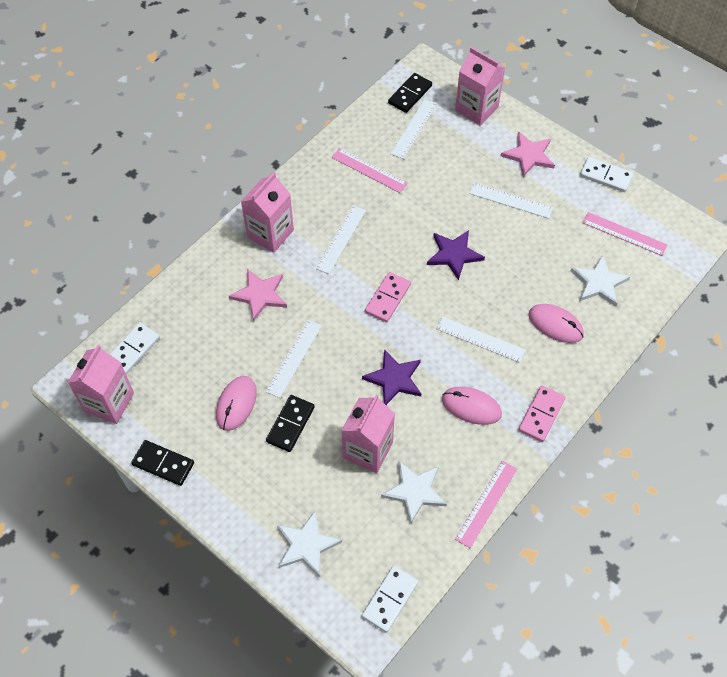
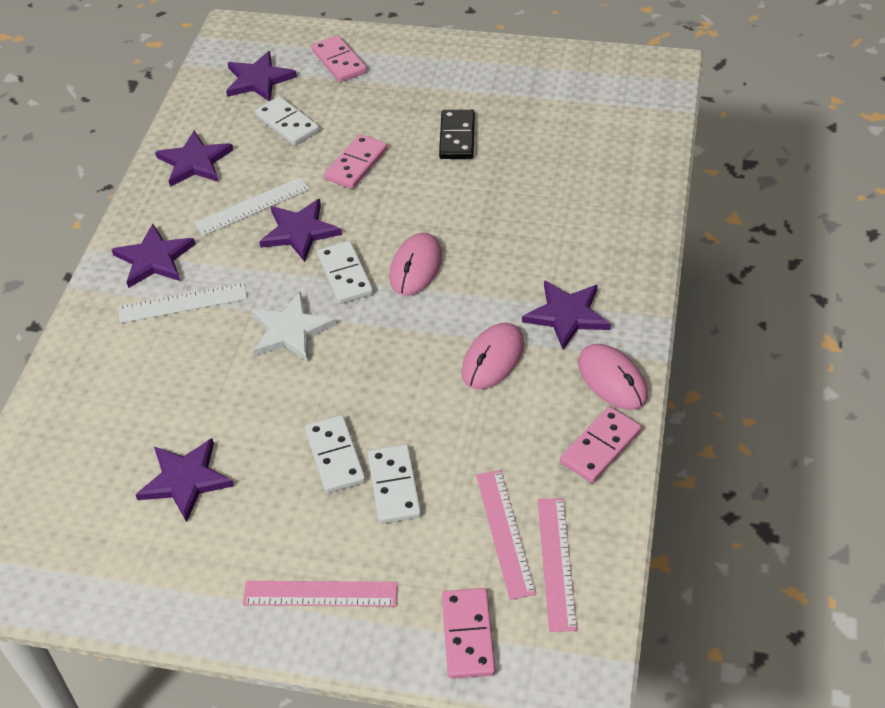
black domino: [131,440,194,486] [266,395,315,452] [388,73,432,113] = 3 -> [439,110,475,159] = 1
pink carton: [68,345,134,424] [241,172,294,253] [341,394,395,473] [455,47,505,125] = 4 -> none = 0
pink domino: [365,272,411,322] [518,385,566,442] = 2 -> [311,35,367,82] [324,134,388,189] [442,588,495,679] [560,406,642,483] = 4
pink star: [229,269,287,321] [501,131,555,177] = 2 -> none = 0
purple star: [362,349,421,405] [427,230,485,280] = 2 -> [111,223,196,288] [136,438,234,522] [155,130,233,187] [226,51,297,101] [259,199,342,262] [522,280,611,350] = 6
white domino: [110,323,160,374] [362,566,418,633] [580,157,634,192] = 3 -> [255,96,319,146] [305,415,366,493] [317,241,373,304] [368,444,421,524] = 4
white ruler: [266,320,322,398] [315,205,366,274] [391,99,437,159] [436,317,526,363] [469,183,553,219] = 5 -> [118,283,247,323] [194,177,310,236] = 2
white star: [277,511,342,577] [381,461,447,524] [571,255,631,307] = 3 -> [251,291,336,362] = 1

